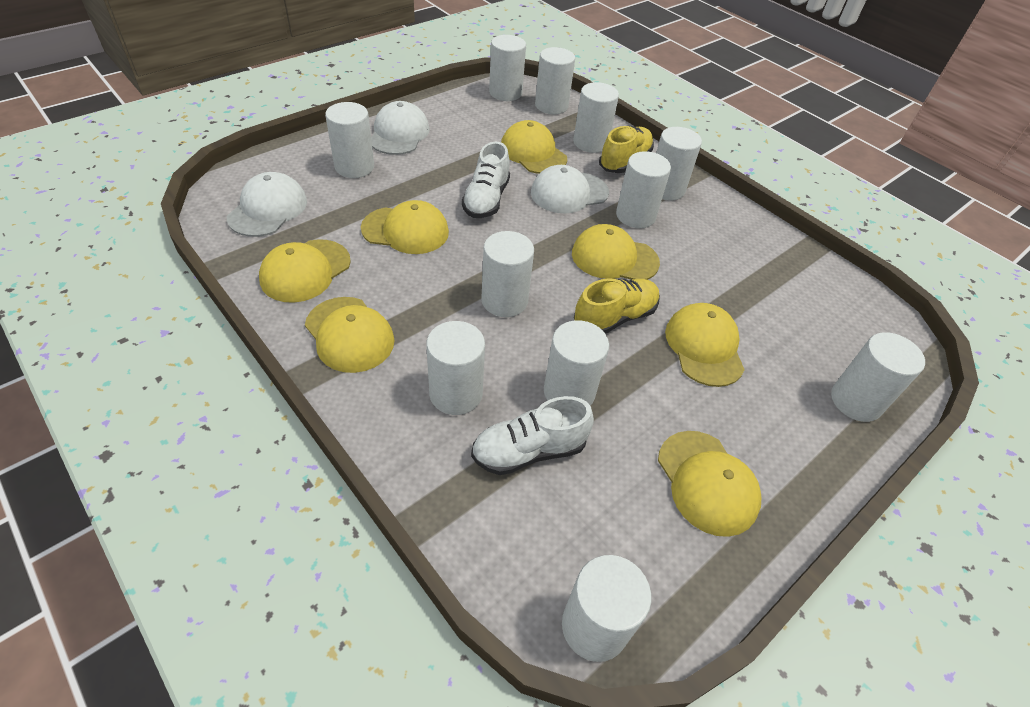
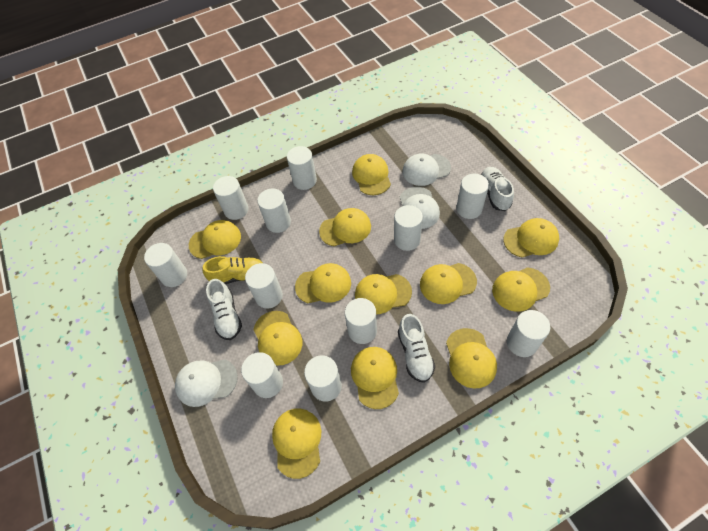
white shoe: [462,142,510,218] [471,396,594,475] = 2 -> [206,279,242,340] [398,314,435,383] [481,167,514,211] = 3
yellow cap: [259,239,351,303] [305,297,394,373] [361,200,449,254] [501,120,567,174] [572,224,660,280] [658,431,761,537] [665,303,745,387] = 7 -> [189,220,241,259] [253,311,302,366] [272,408,321,479] [295,263,351,303] [319,208,371,246] [351,347,399,409] [352,154,391,195] [355,274,412,314] [420,263,477,304] [446,328,497,389] [492,267,550,312] [503,218,559,257] = 12
yellow shoe: [574,278,660,334] [599,126,654,173] = 2 -> [203,256,263,284] = 1

